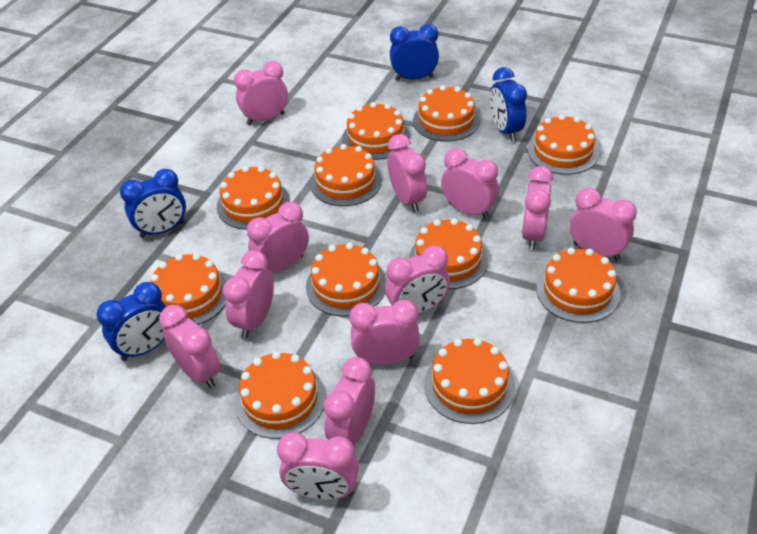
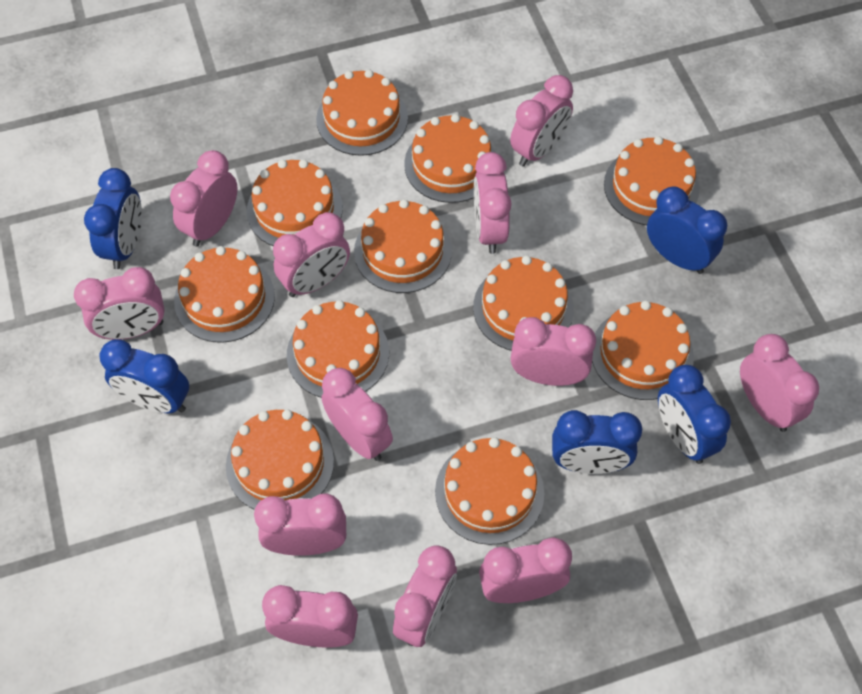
blue clock: [97,282,166,361] [120,169,186,238] [390,24,439,80] [490,67,527,141] = 4 -> [84,168,142,269] [99,339,189,413] [552,410,642,474] [647,187,727,274] [658,365,731,464] = 5

